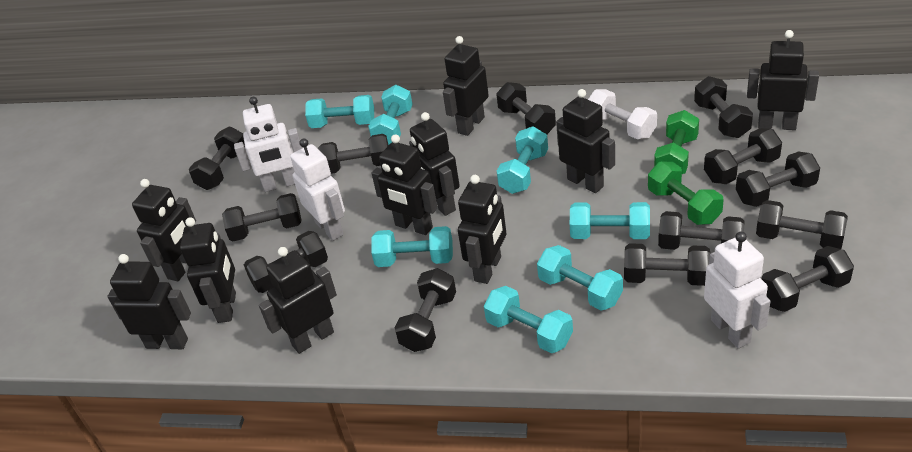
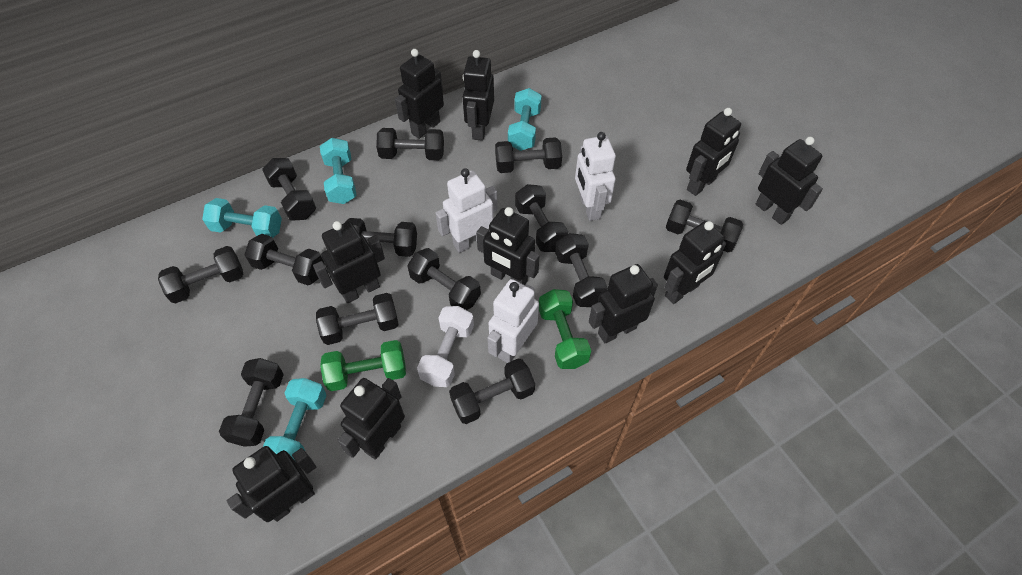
turquoise dumbbell: [305,95,374,128] [368,85,413,145] [371,226,453,267] [484,286,573,353] [497,126,548,194] [537,245,623,310] [570,202,650,239] = 7 -> [202,198,282,238] [263,378,327,459] [320,138,357,204] [508,88,542,151] = 4

